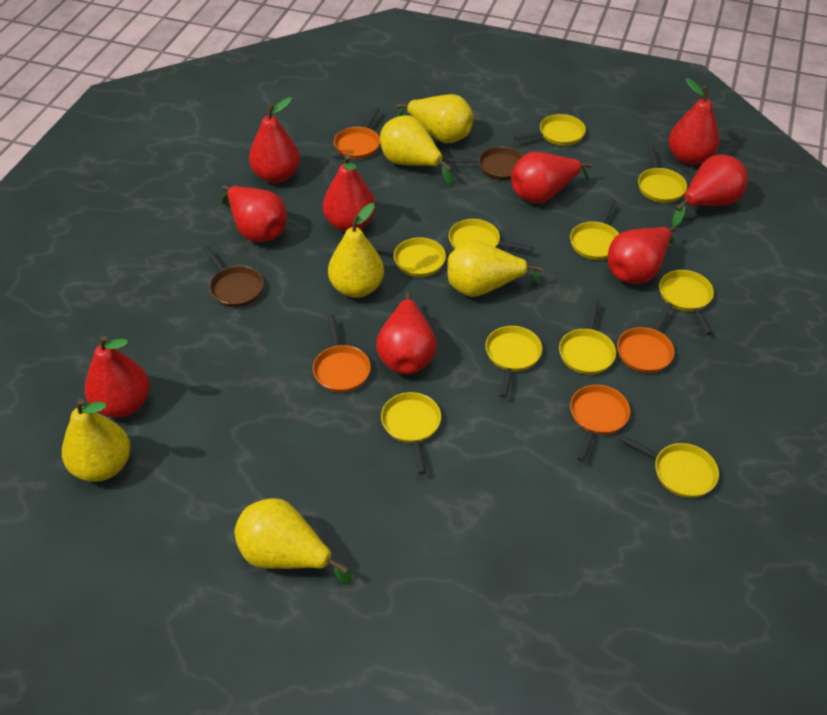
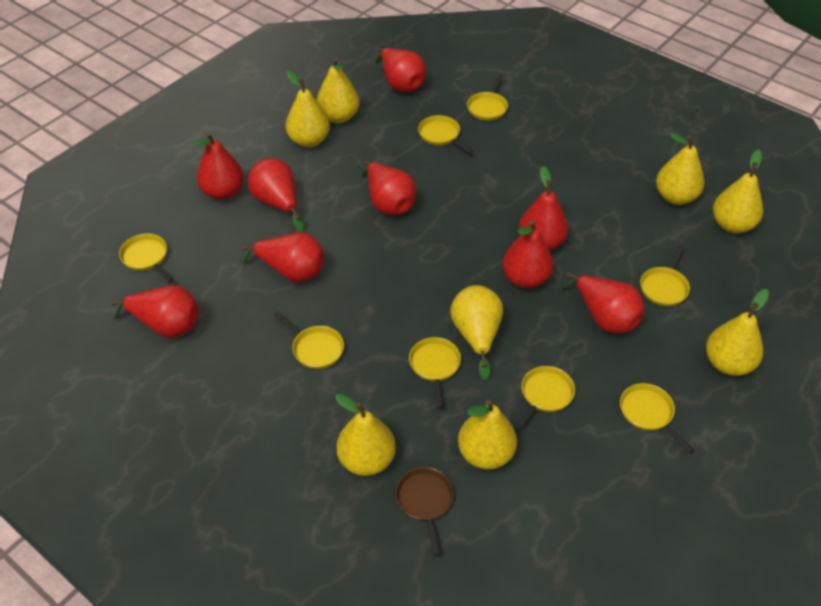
brown pan: [202,246,264,307] [447,146,524,180] = 2 -> [396,467,454,556] = 1
orange pan: [313,315,371,393] [334,107,380,159] [570,385,630,462] [617,302,675,373] = 4 -> none = 0
yellow pan: [372,237,446,277] [381,392,441,474] [449,219,533,252] [485,326,542,398] [514,114,586,146] [559,299,616,375] [570,199,619,260] [617,434,719,498] [638,145,687,203] [659,270,714,335] = 10 -> [119,234,173,283] [273,312,344,369] [409,337,461,409] [418,115,473,154] [467,74,508,121] [514,366,575,432] [620,383,694,453] [640,245,690,306] = 8
yellow pear: [62,399,130,482] [234,498,352,585] [328,203,384,298] [380,115,453,185] [396,94,474,143] [447,240,543,297] = 6 -> [286,71,330,147] [316,58,359,123] [335,394,396,476] [450,285,503,381] [458,400,517,469] [656,133,704,205] [706,289,769,376] [713,149,763,234] = 8

